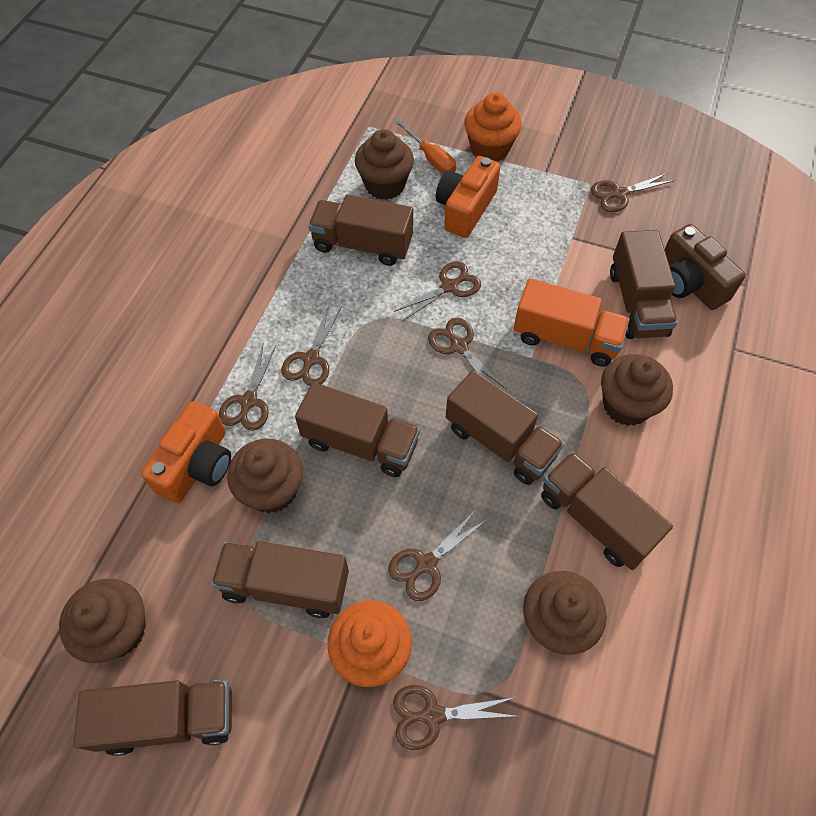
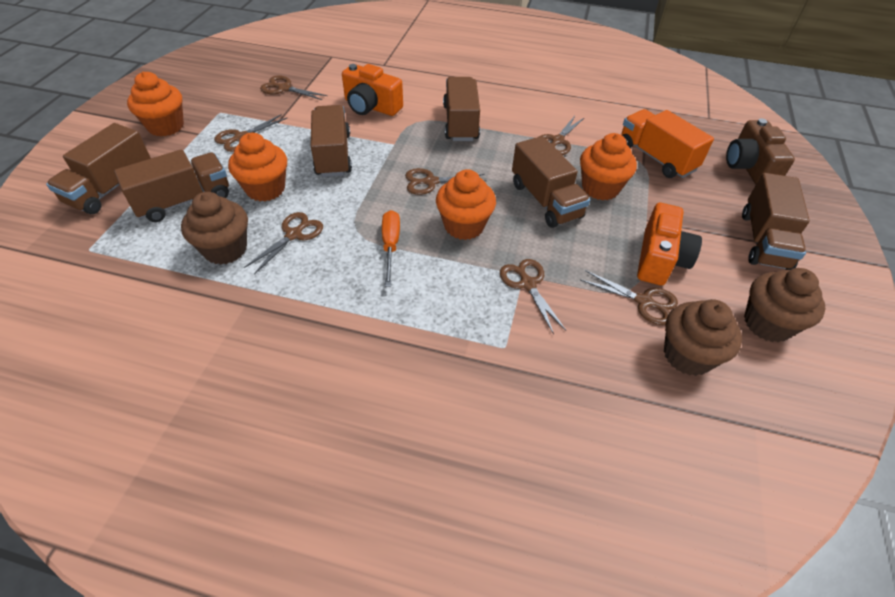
brown cupcake: [59,579,146,663] [227,439,303,513] [355,129,414,200] [523,571,607,655] [601,354,673,426] = 5 -> [181,192,248,265] [664,299,742,376] [744,268,825,342] = 3
brown truck: [74,680,232,756] [211,541,349,618] [295,382,420,477] [308,194,413,266] [446,370,564,485] [541,451,673,570] [610,230,677,339] = 7 -> [46,123,151,214] [114,150,229,222] [310,105,352,177] [443,77,480,141] [512,136,590,228] [742,173,810,270] = 6
orange cupcake: [327,600,412,687] [464,93,522,162] = 2 -> [127,71,184,136] [228,133,287,202] [436,169,496,240] [580,133,637,200] = 4

